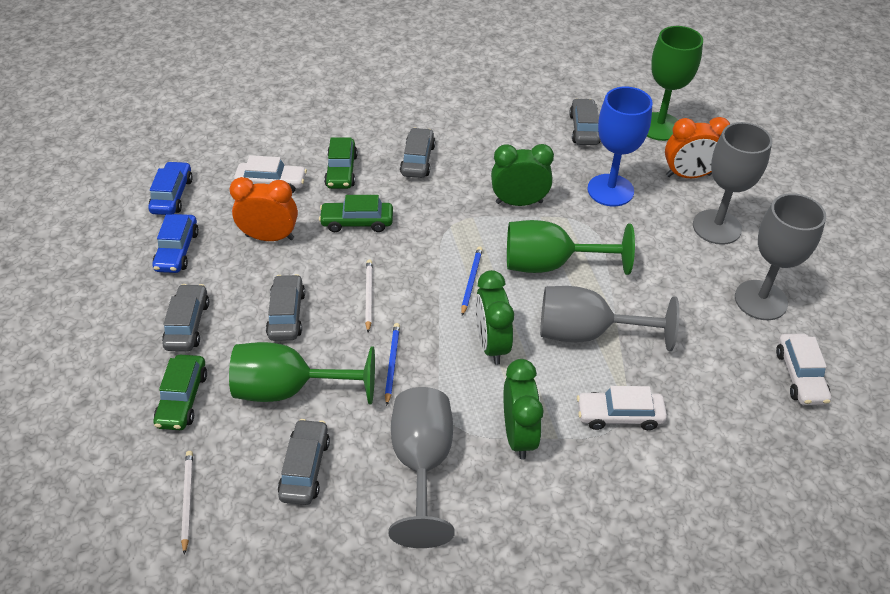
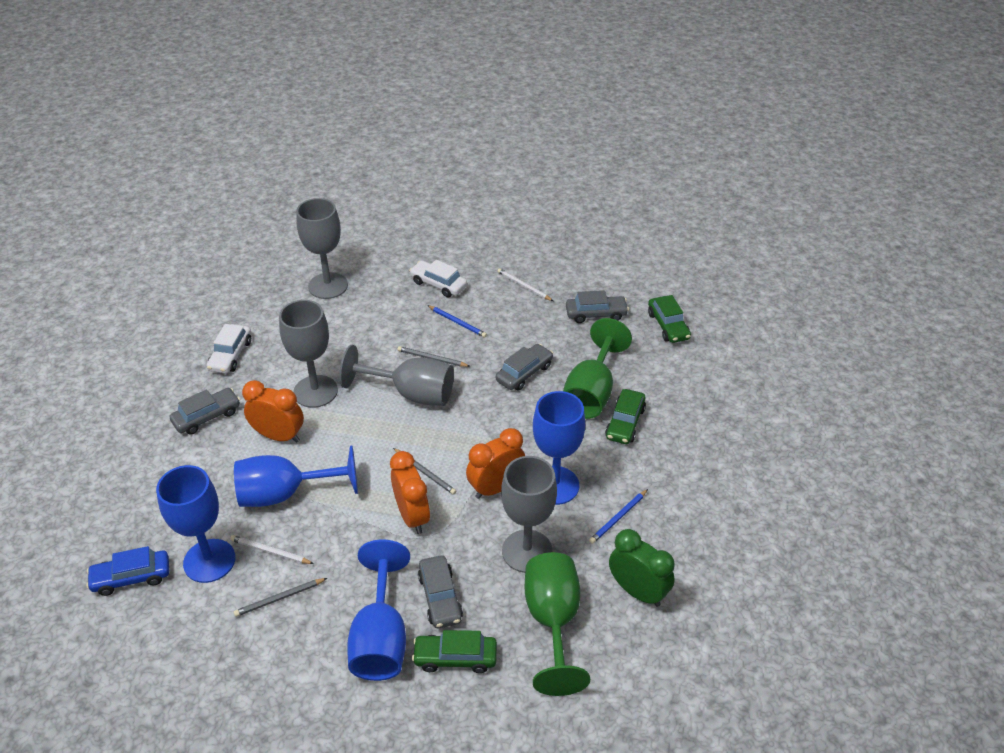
blue car: [148,161,193,215] [152,214,199,273] = 2 -> [86,546,169,596] = 1
blue goblet: [587,87,653,206] = 1 -> [156,465,235,583] [234,445,358,507] [347,539,410,681] [533,391,585,505] = 4
green clock: [475,270,514,365] [491,144,554,206] [504,359,544,460] = 3 -> [609,529,675,607] = 1
green goblet: [229,342,375,404] [507,220,635,275] [647,26,703,141] = 3 -> [525,552,590,696] [563,318,632,419] = 2
grey car: [162,284,209,351] [266,274,305,341] [278,419,330,505] [400,128,435,178] [569,98,601,145] = 5 -> [170,388,240,434] [418,555,463,628] [496,344,553,391] [566,290,629,323] = 4
grey pencil: none = 0 -> [234,578,327,617] [393,448,456,495] [397,346,470,367] = 3
orange clock: [229,177,298,241] [665,117,730,178] = 2 -> [242,380,304,443] [390,451,430,534] [466,428,525,499] = 3
white car: [234,155,307,193] [577,386,667,430] [776,334,831,405] = 3 -> [207,324,251,374] [409,260,467,297] = 2

